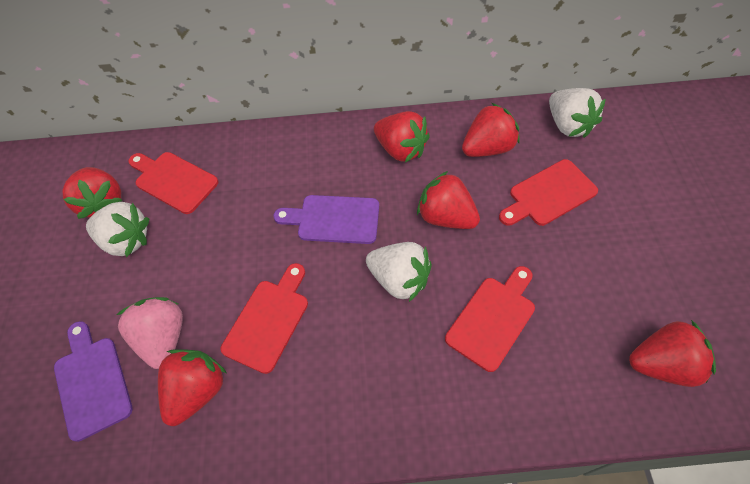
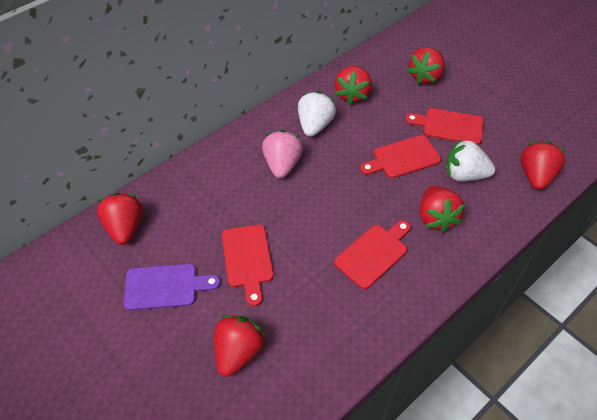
purple cutting board: [54,321,133,442] [274,195,379,244] = 2 -> [124,264,220,311] = 1
white strawberry: [86,202,150,257] [366,242,432,302] [549,88,606,138] = 3 -> [298,91,336,137] [446,139,495,181] = 2

